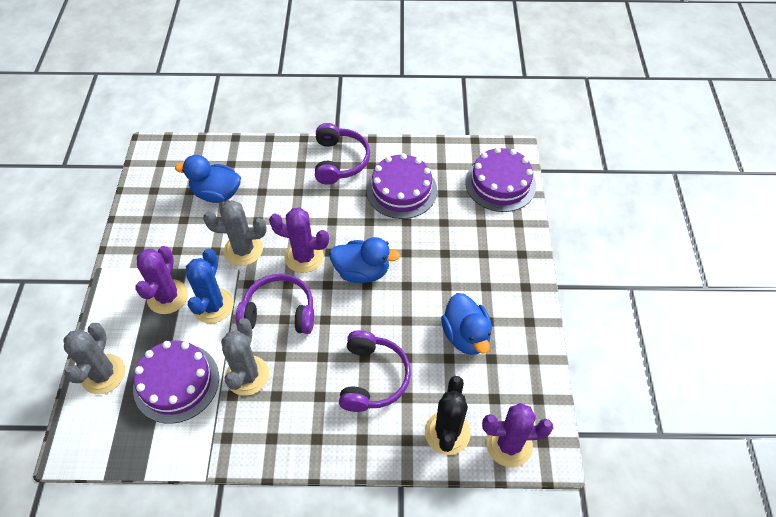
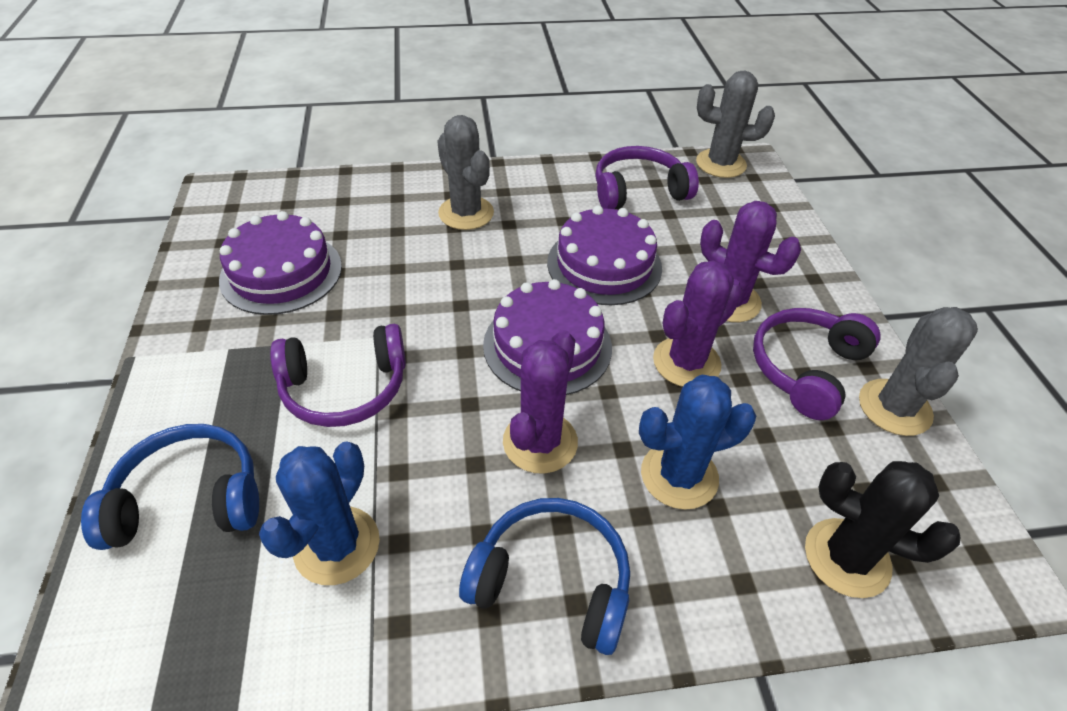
blue cactus: [186,248,234,324] = 1 -> [259,442,380,585] [639,375,756,510] = 2
blue duck: [175,155,241,203] [329,237,400,283] [441,293,492,355] = 3 -> none = 0
blue headphones: none = 0 -> [81,424,259,550] [459,498,630,655] = 2

